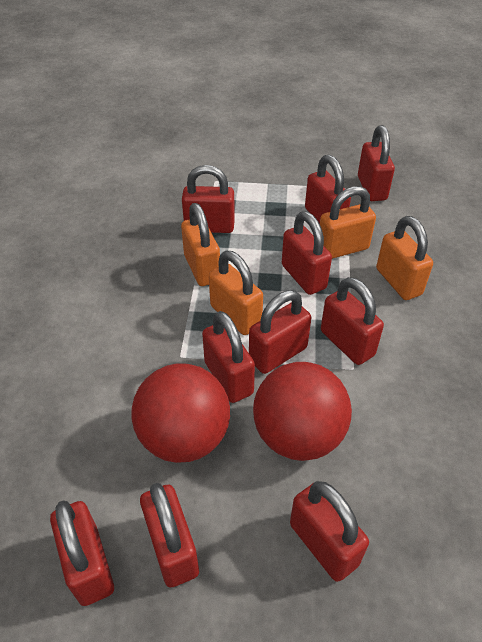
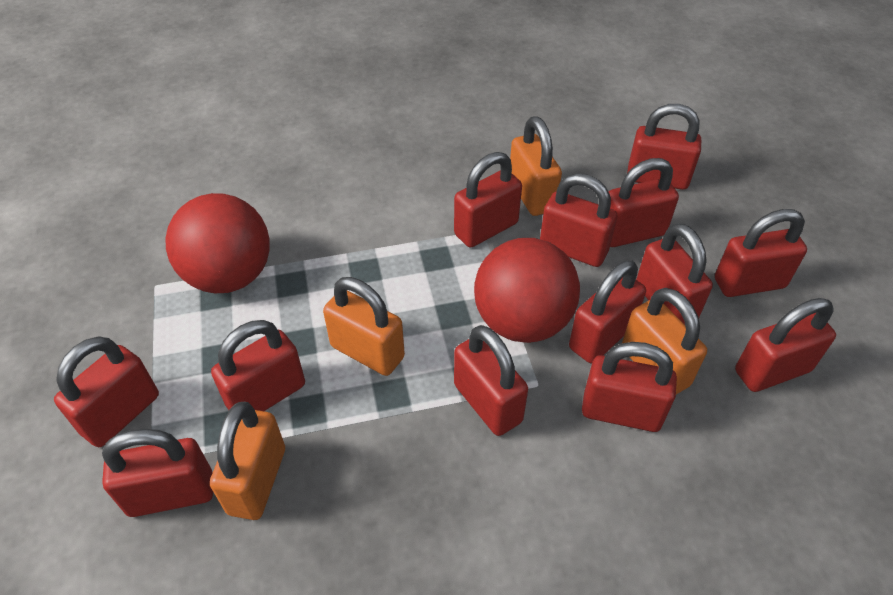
red padlock: [50,500,114,606] [140,483,199,588] [182,165,235,233] [202,311,255,403] [249,290,311,374] [282,211,332,295] [290,481,369,582] [305,155,351,224] [321,277,384,365] [358,125,395,201] = 10 -> [54,337,159,447] [102,429,213,517] [211,320,305,411] [454,152,522,248] [454,325,528,436] [540,173,617,267] [569,260,646,363] [582,342,677,432] [609,158,679,247] [627,104,701,190] [636,223,713,325] [715,209,807,297] [735,298,836,392] = 13

